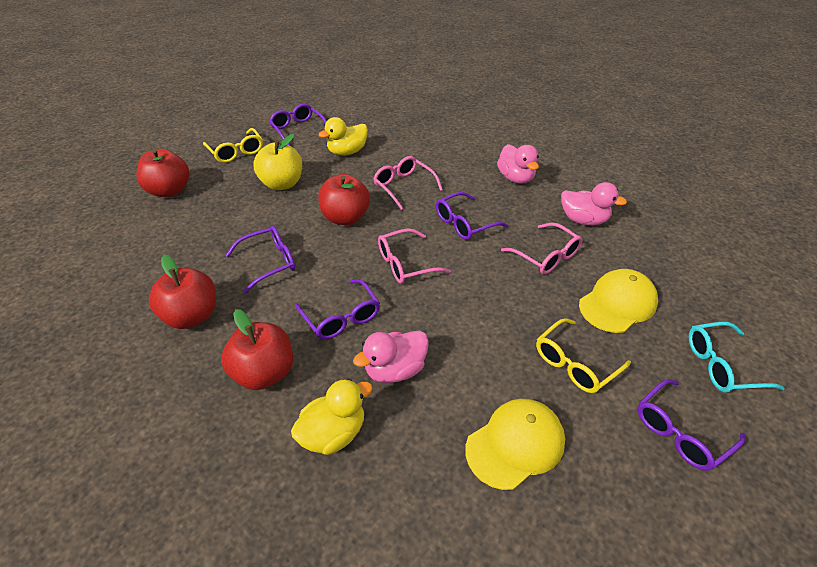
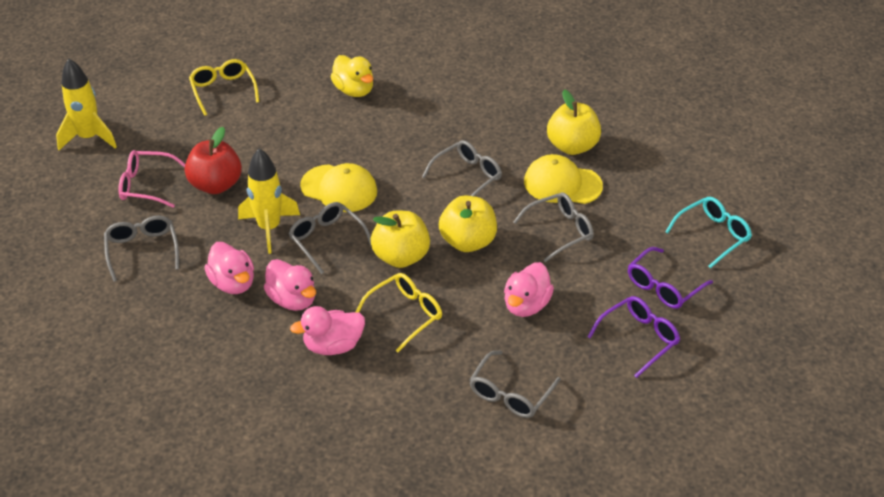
grey glasses: none = 0 -> [104,216,179,282] [288,202,371,274] [422,140,502,196] [470,350,561,418] [513,192,594,262] = 5
pink duck: [353,331,429,383] [497,144,539,184] [561,182,627,225] = 3 -> [204,242,254,294] [264,259,316,311] [290,306,365,355] [504,262,554,317] = 4
pink glasses: [373,156,443,210] [378,228,451,283] [501,222,582,274] = 3 -> [118,150,185,208] = 1
purple glasses: [225,226,295,293] [269,104,327,146] [295,279,380,340] [436,192,508,240] [637,379,746,471] = 5 -> [587,296,680,378] [628,247,713,309] = 2
red apple: [136,149,190,197] [149,254,216,329] [221,309,293,390] [318,174,370,225] = 4 -> [185,127,242,194] = 1
yellow apple: [253,134,302,190] = 1 -> [371,211,430,268] [439,195,497,252] [547,90,601,155] = 3
yellow duck: [291,379,373,455] [318,117,368,155] = 2 -> [331,55,373,97] = 1
yellow rocket: none = 0 -> [56,58,117,150] [238,148,300,254] = 2

